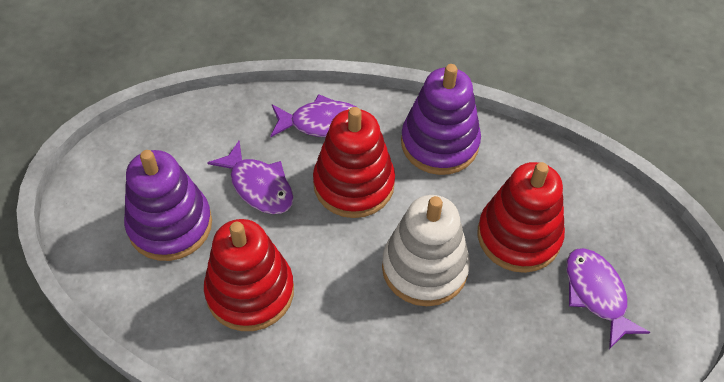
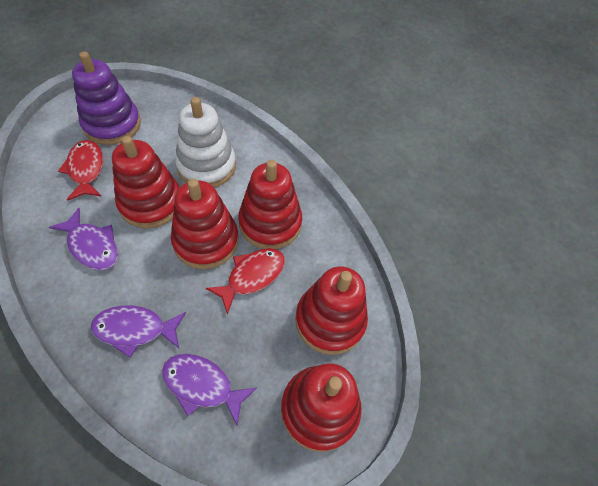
purple stacking toy: [124,150,212,261] [401,64,481,175] = 2 -> [72,51,141,145] = 1
red fish: none = 0 -> [58,140,103,201] [206,248,285,315] = 2
red stacking toy: [204,219,294,331] [313,107,395,218] [478,162,565,273] = 3 -> [112,136,180,228] [171,179,239,269] [238,160,302,249] [281,364,362,452] [295,266,368,355] = 5

